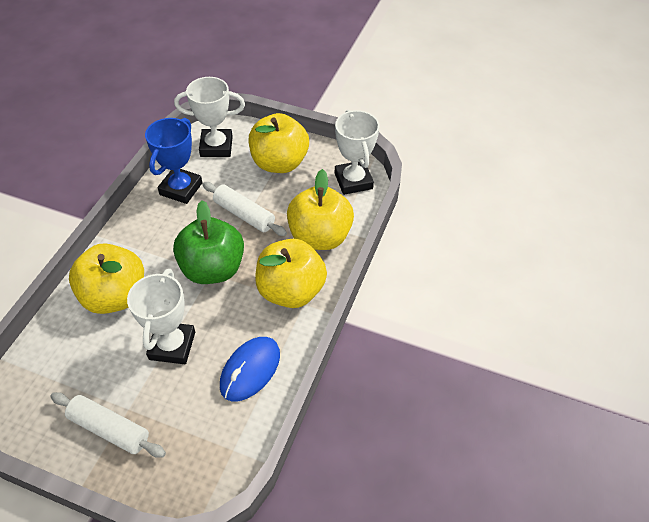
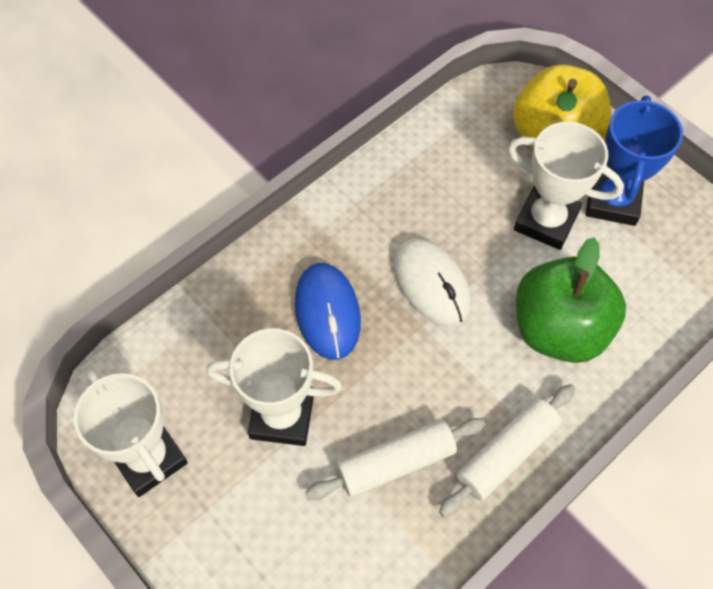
white mouse: none = 0 -> [393,238,471,326] = 1
yellow apple: [69,243,144,314] [249,113,309,173] [255,239,327,308] [287,169,354,250] = 4 -> [513,64,611,149] = 1

